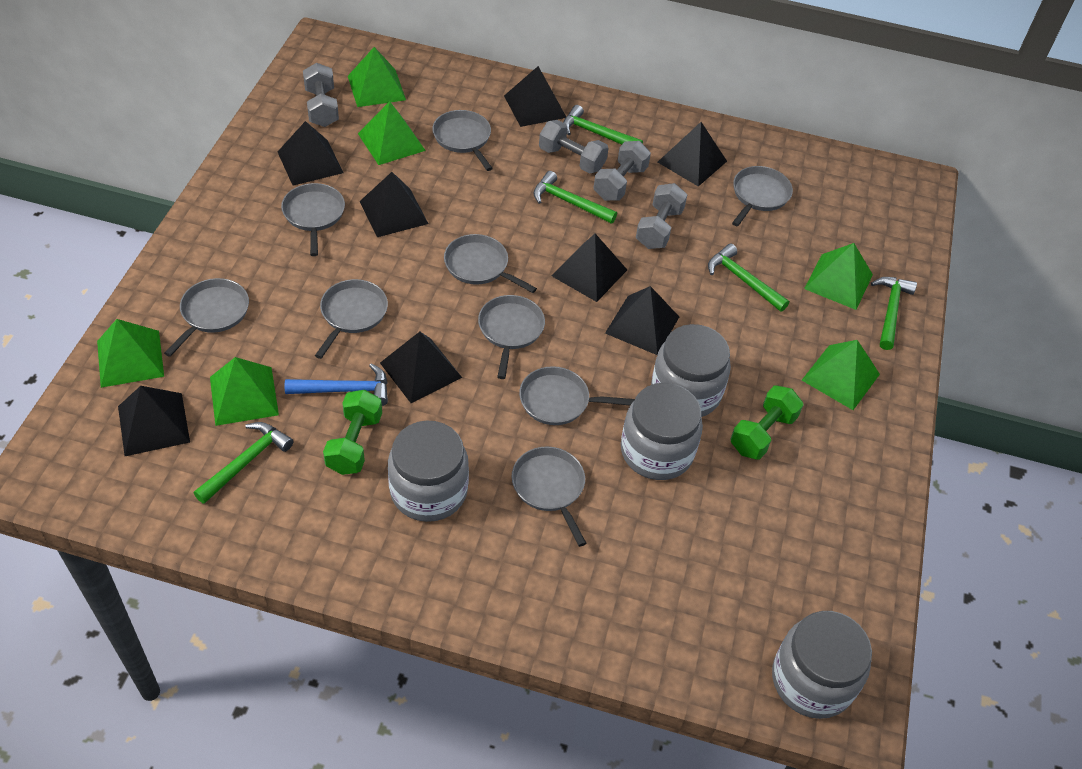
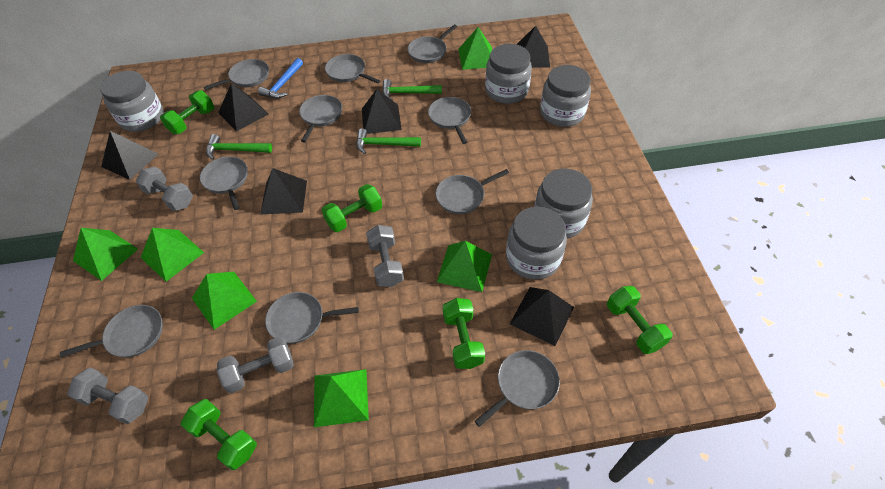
black pyramid: [118,386,190,456] [278,121,343,186] [360,172,429,237] [380,332,462,403] [504,66,566,127] [551,234,627,302] [605,286,679,355] [658,122,727,186] = 8 -> [101,131,158,180] [218,83,268,131] [260,168,307,214] [362,89,402,134] [510,287,574,346] [516,26,550,68] = 6
green dumbbell: [323,390,382,475] [730,385,803,460] = 2 -> [160,90,214,134] [181,399,257,470] [322,184,382,232] [443,298,485,369] [607,286,672,354] = 5
green hammer: [194,422,293,504] [533,171,617,224] [563,105,643,145] [708,244,789,312] [871,277,917,350] = 5 -> [206,134,272,160] [356,128,421,154] [382,79,442,101] = 3
grey jar: [388,420,469,522] [621,383,703,480] [651,324,731,417] [772,611,872,719] = 4 -> [100,71,164,132] [485,44,532,104] [506,207,567,280] [534,169,593,238] [540,65,591,127] = 5
grey pan: [164,278,249,357] [281,183,345,256] [315,279,388,359] [432,110,493,171] [444,234,537,293] [478,295,545,379] [512,447,587,547] [519,366,635,425] [732,166,793,226] = 9 -> [60,305,163,357] [200,156,248,210] [204,59,269,90] [265,292,359,343] [299,95,342,142] [325,54,380,84] [407,25,457,63] [428,97,471,144] [435,169,509,214] [475,350,560,427] = 10

